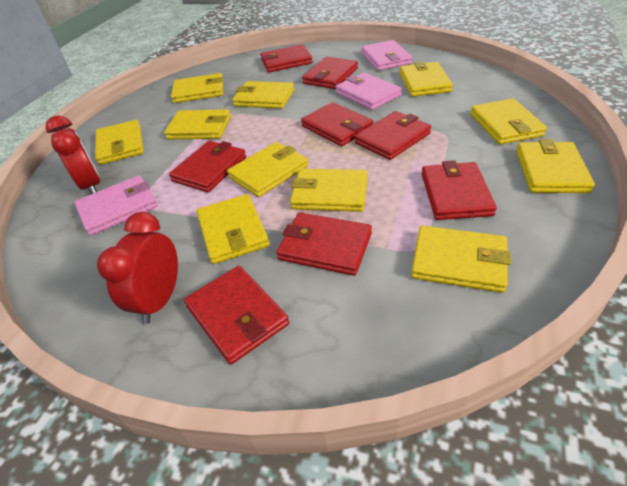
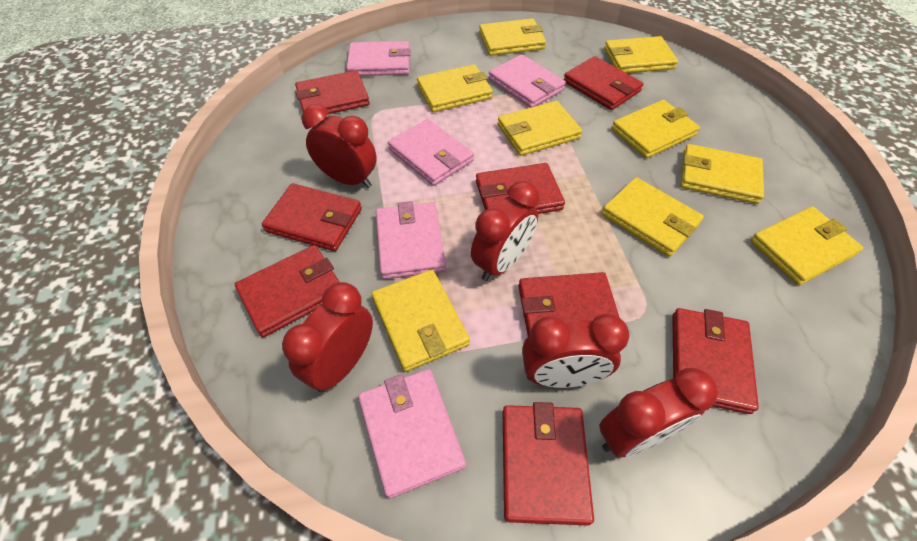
pink wallet: [74,175,158,236] [336,73,402,110] [361,40,412,71] = 3 -> [346,41,410,76] [358,369,466,499] [376,201,446,279] [388,119,474,186] [488,54,566,108] = 5
red clock: [45,115,100,194] [97,212,178,324] = 2 -> [282,282,373,392] [302,104,377,188] [471,181,540,281] [522,314,630,388] [599,368,718,458] = 5
yellow wallet: [95,120,144,165] [164,109,231,139] [171,73,223,103] [197,194,270,264] [227,142,308,197] [232,81,294,109] [290,169,368,212] [400,61,453,97] [411,226,511,293] [470,98,547,145] [516,139,595,193] = 11 -> [372,270,470,372] [417,64,493,112] [479,18,546,56] [498,101,582,156] [602,177,704,257] [604,36,678,73] [612,100,700,158] [681,144,764,204] [750,206,863,285] = 9

